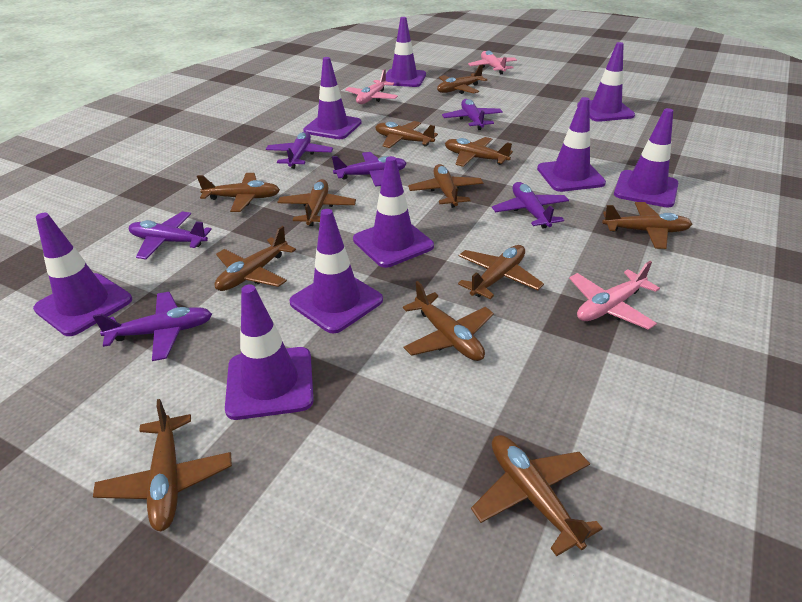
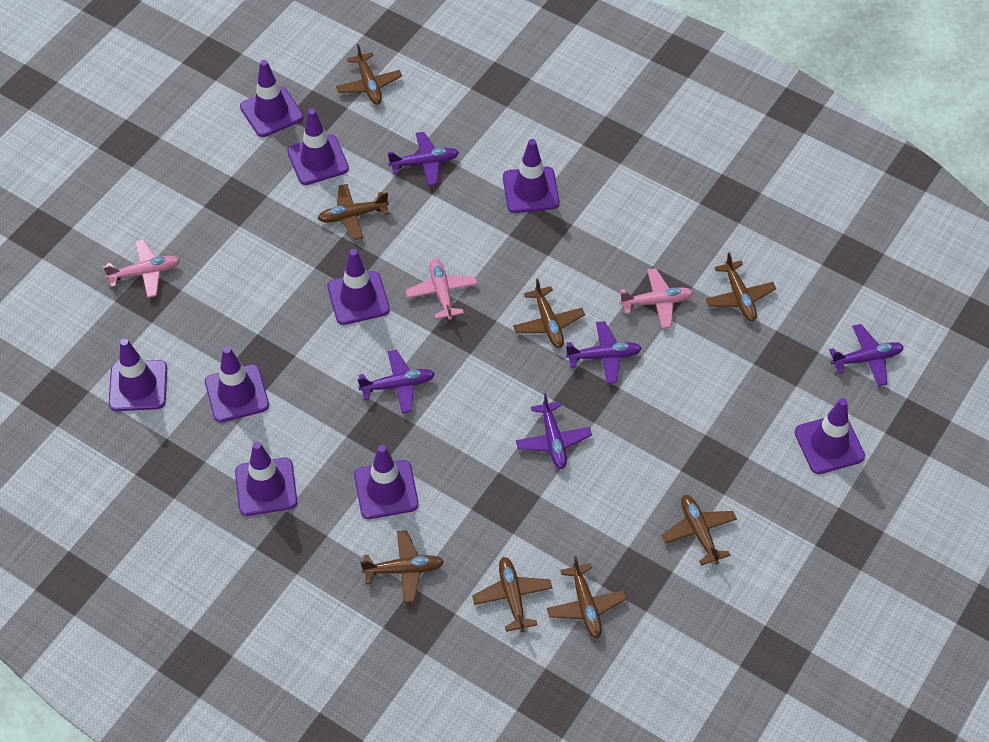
brown plane: [93,399,232,532] [197,173,280,212] [215,226,296,291] [278,179,356,226] [375,121,438,148] [403,281,494,361] [408,164,483,208] [437,64,487,94] [445,137,513,167] [458,245,544,299] [471,435,603,556] [602,202,692,249] = 12 -> [317,184,389,240] [336,44,402,105] [360,530,444,603] [472,557,552,632] [513,279,585,348] [547,556,627,639] [661,495,737,566] [706,252,776,322] = 8
purple plane: [93,292,212,361] [129,211,212,259] [266,131,333,169] [332,152,407,187] [442,99,503,130] [492,182,569,228] = 6 -> [357,350,435,413] [388,132,459,186] [516,393,592,469] [565,321,642,384] [829,324,904,386] = 5

